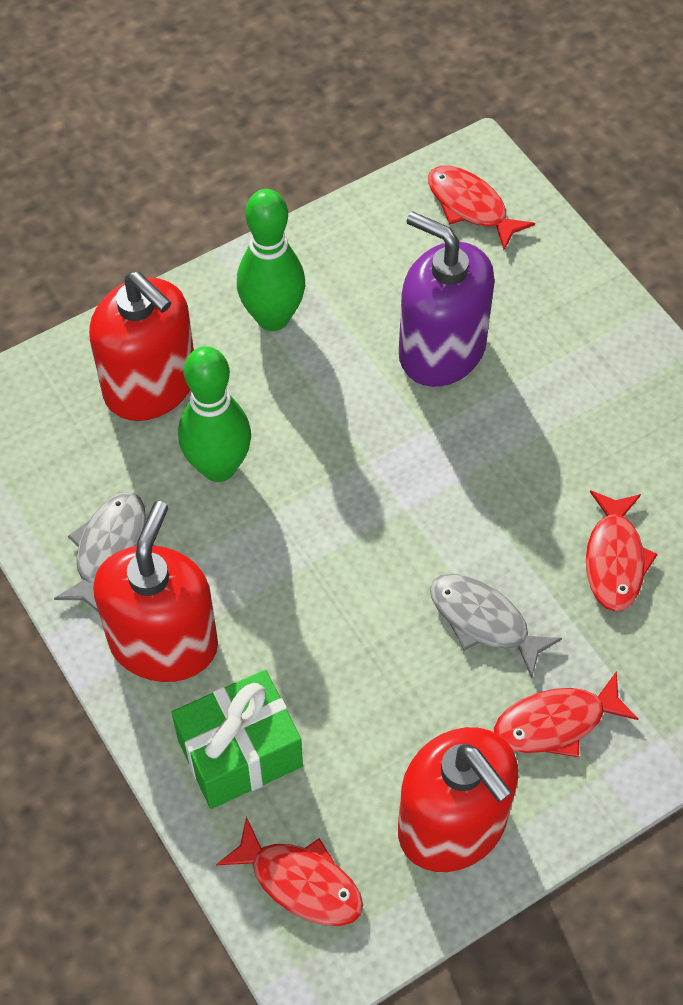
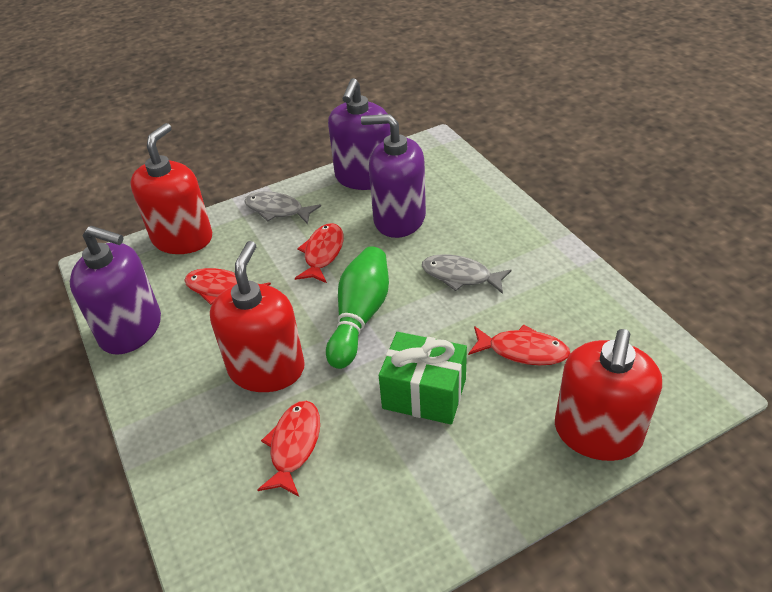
green bowling pin: [178,346,251,482] [237,189,305,331] = 2 -> [326,246,389,369] = 1
purple soap dispenser: [399,211,495,387] = 1 -> [70,226,161,355] [328,78,391,190] [361,114,426,238] = 3

